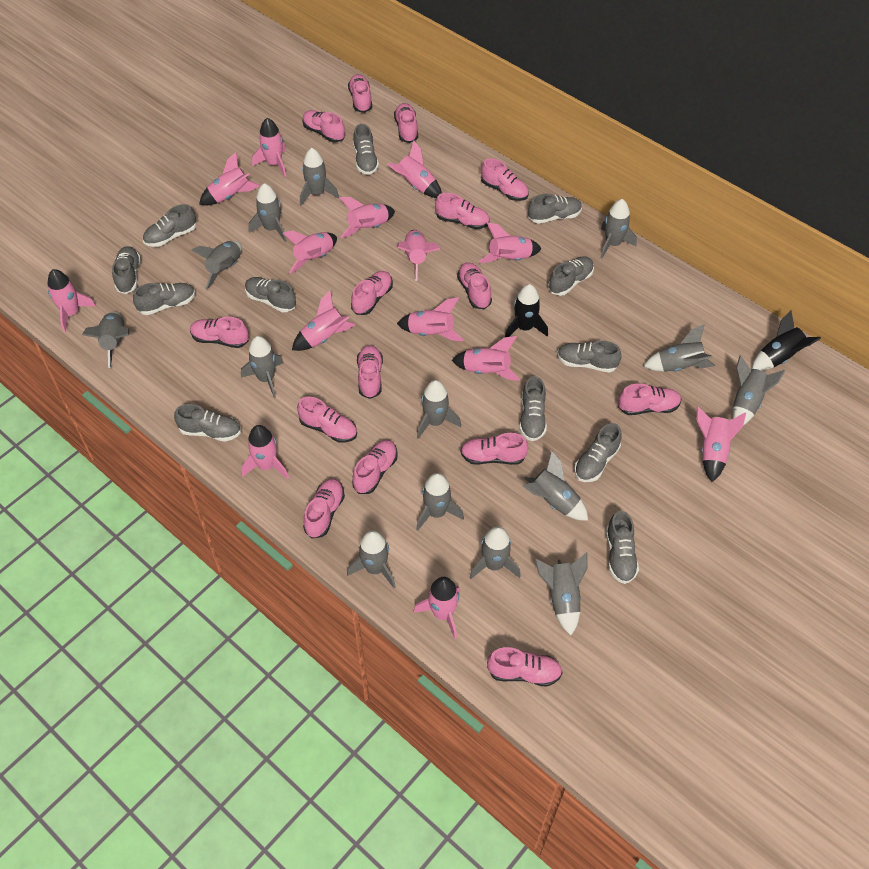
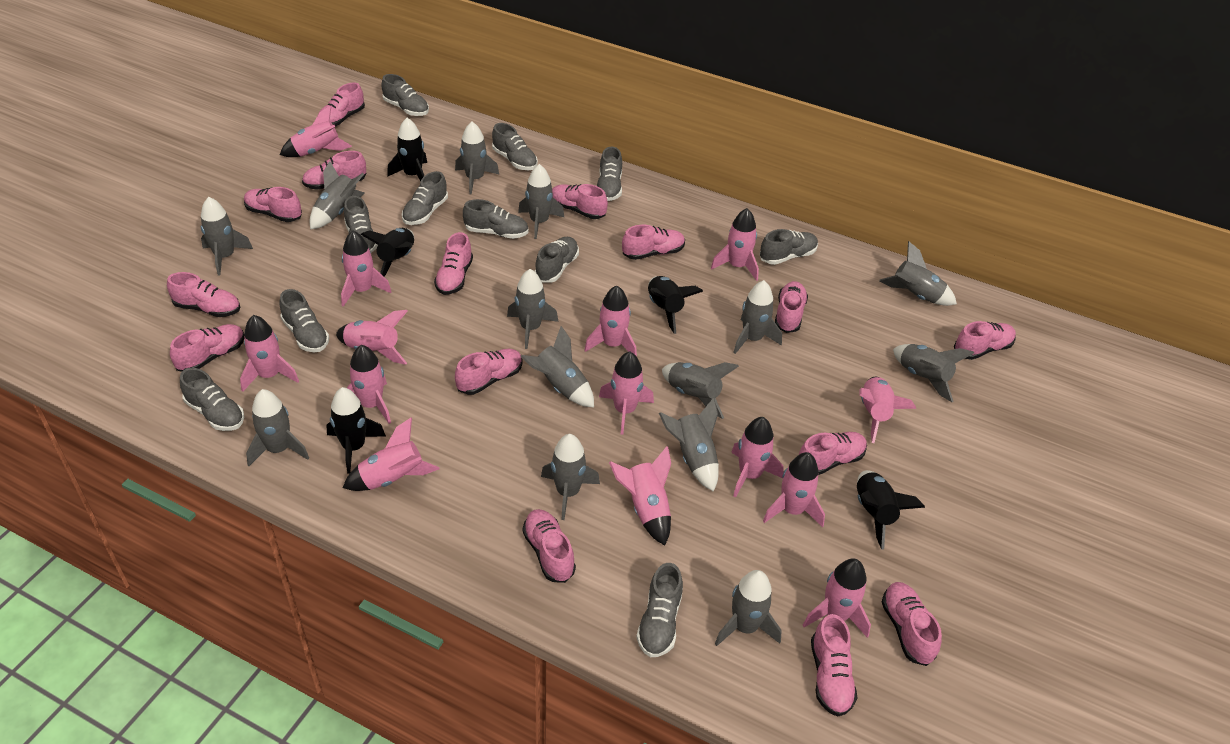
black rocket: [505,284,548,337] [752,310,821,371] = 2 -> [326,387,386,473] [361,228,414,276] [387,118,427,181] [648,276,703,334] [857,470,925,550] = 5
grey shoe: [112,246,141,294] [133,283,195,315] [143,204,196,247] [174,404,241,442] [245,277,296,312] [353,124,379,175] [519,376,547,441] [528,194,582,224] [548,256,594,296] [557,341,621,373] [574,423,622,482] [606,511,639,584] = 12 -> [180,368,244,431] [279,289,329,352] [344,196,378,253] [381,74,429,116] [402,171,448,225] [463,199,529,239] [492,123,538,170] [535,237,579,283] [597,147,622,201] [636,563,683,657] [760,229,818,265] = 11

